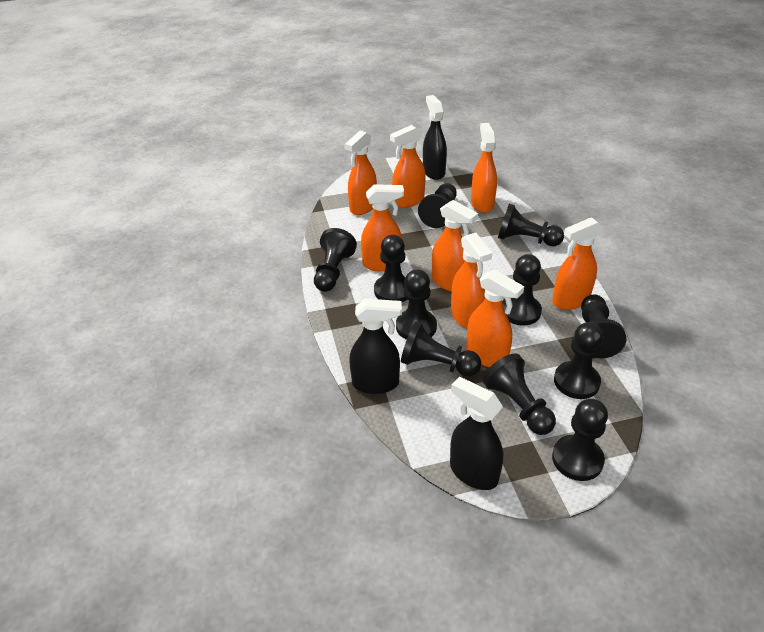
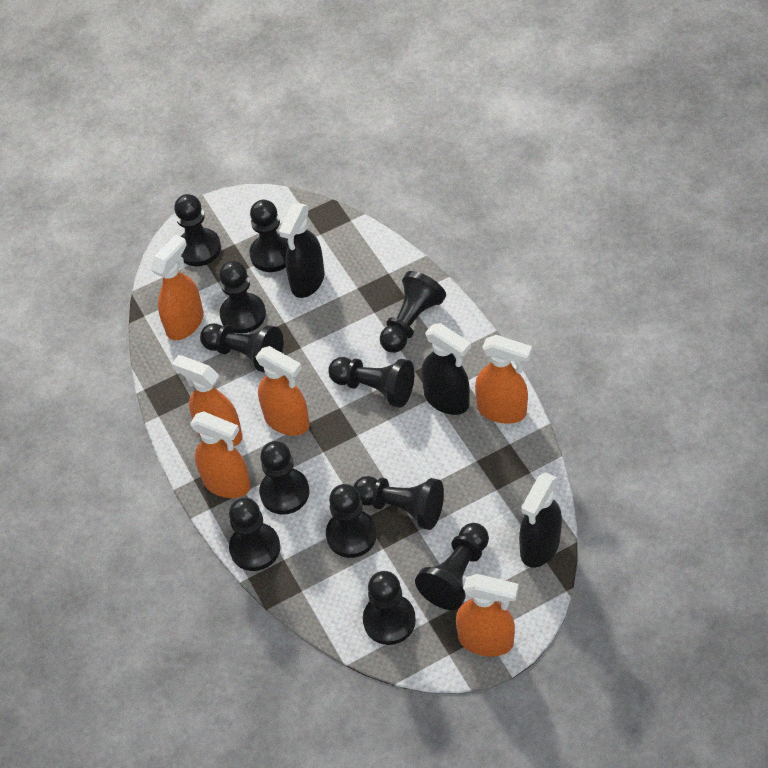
black pawn: [314,228,357,292] [374,235,408,302] [396,269,437,340] [401,321,481,377] [418,183,457,228] [482,353,556,435] [498,204,564,246] [502,254,542,326] [552,399,608,481] [554,322,604,399] [581,294,626,358] = 11 -> [174,194,221,266] [200,323,284,373] [219,261,266,334] [229,498,280,571] [249,200,288,272] [259,441,310,515] [326,484,377,558] [328,357,414,408] [353,476,444,530] [363,571,416,645] [380,271,446,353] [415,523,489,610] = 12
orange spray bottle: [345,131,377,215] [361,184,404,271] [390,125,426,208] [432,200,478,291] [451,233,492,328] [466,270,524,367] [471,123,497,213] [552,217,603,310] = 8 -> [151,235,204,340] [172,355,243,446] [190,411,251,498] [256,346,310,436] [456,574,518,657] [475,335,532,424] = 6

